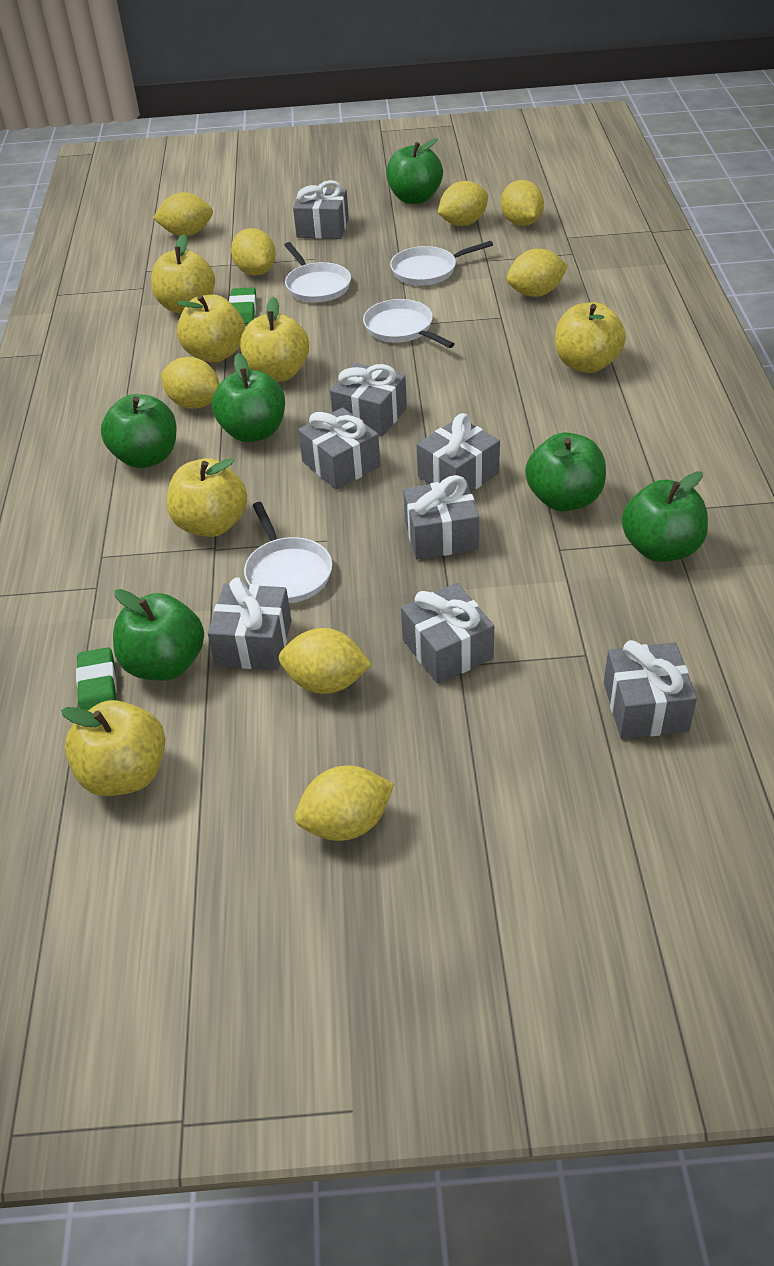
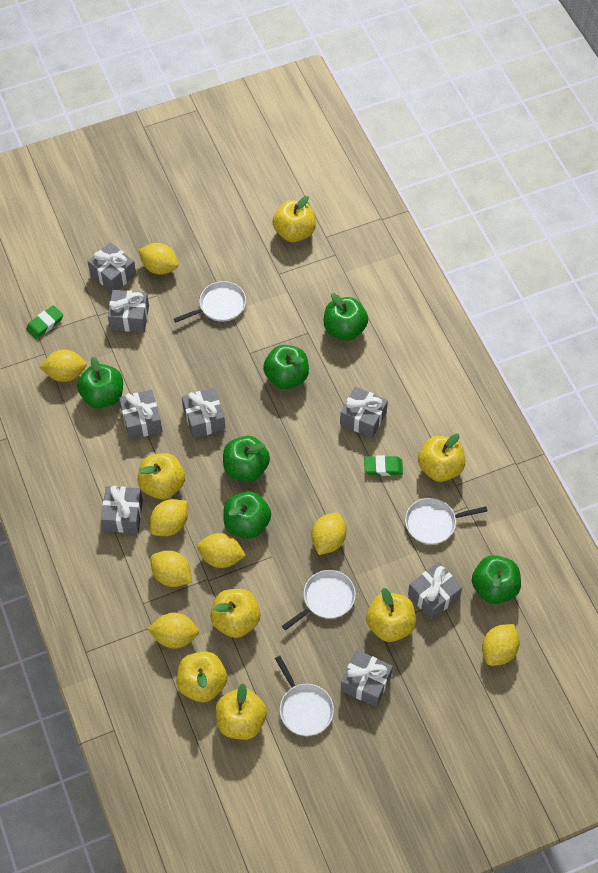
yellow apple: [61,700,166,796] [151,234,215,313] [167,458,247,537] [177,295,245,362] [240,297,309,382] [555,302,626,373] = 6 -> [137,453,185,499] [176,652,227,702] [210,589,260,638] [215,684,267,740] [273,196,316,242] [366,588,416,642] [418,433,465,482] = 7

